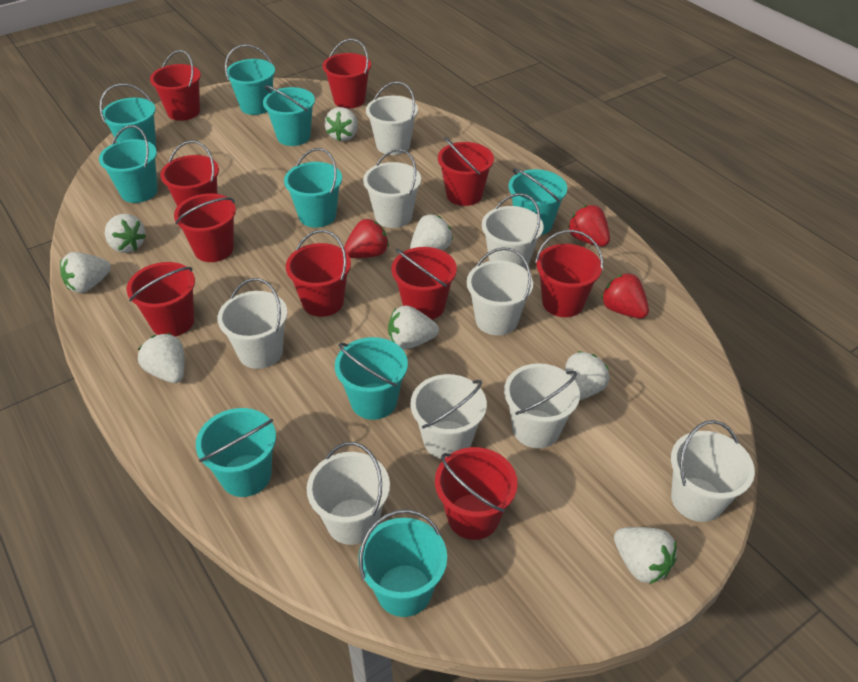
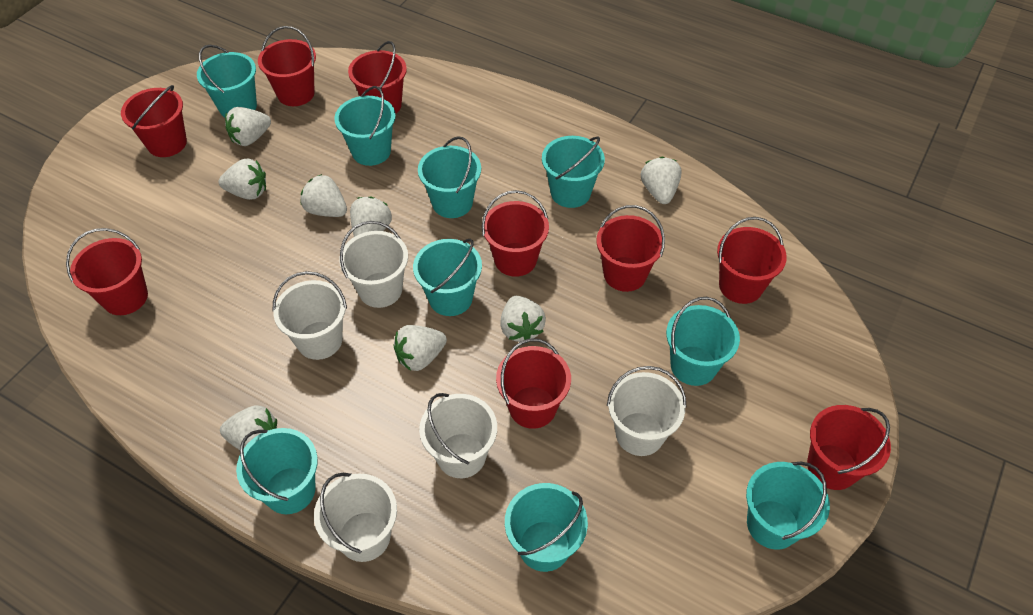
red bucket: [127,262,195,336] [150,50,201,121] [160,140,219,207] [174,193,236,262] [286,230,351,317] [323,39,371,109] [392,247,457,320] [435,447,517,540] [438,137,494,206] [535,230,603,317] = 10 -> [66,228,148,315] [121,85,187,157] [258,26,316,106] [348,41,407,114] [482,190,549,277] [496,338,571,429] [597,205,665,292] [717,217,787,304] [807,405,891,490] = 9
red strawberry: [344,219,389,258] [568,205,610,246] [601,273,649,319] = 3 -> none = 0
white bucket: [218,278,287,369] [307,442,390,545] [363,149,421,228] [366,81,418,155] [410,374,487,459] [467,247,533,336] [482,193,544,270] [504,363,580,448] [671,420,755,522] = 9 -> [273,271,347,360] [314,473,397,562] [339,221,408,308] [419,393,497,478] [607,366,686,456] = 5

